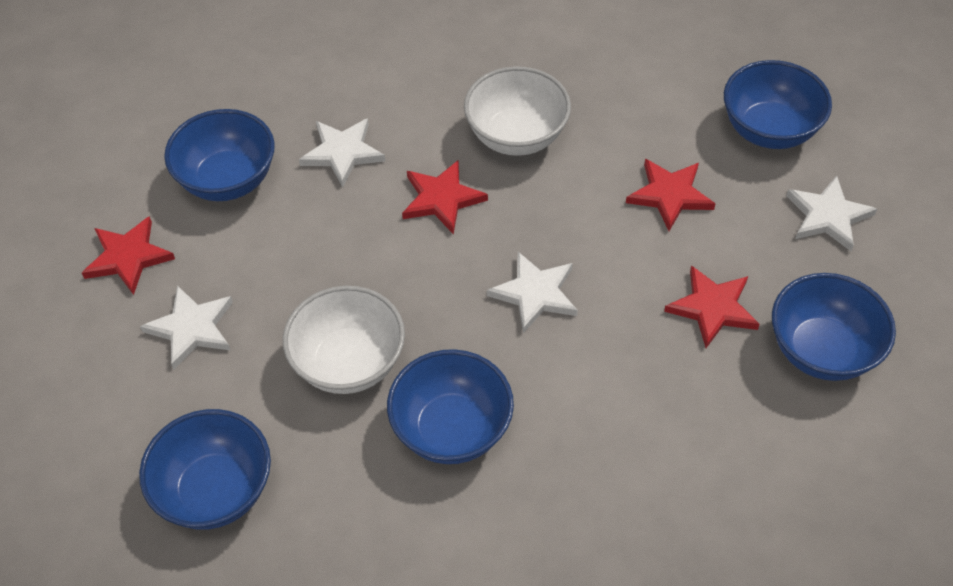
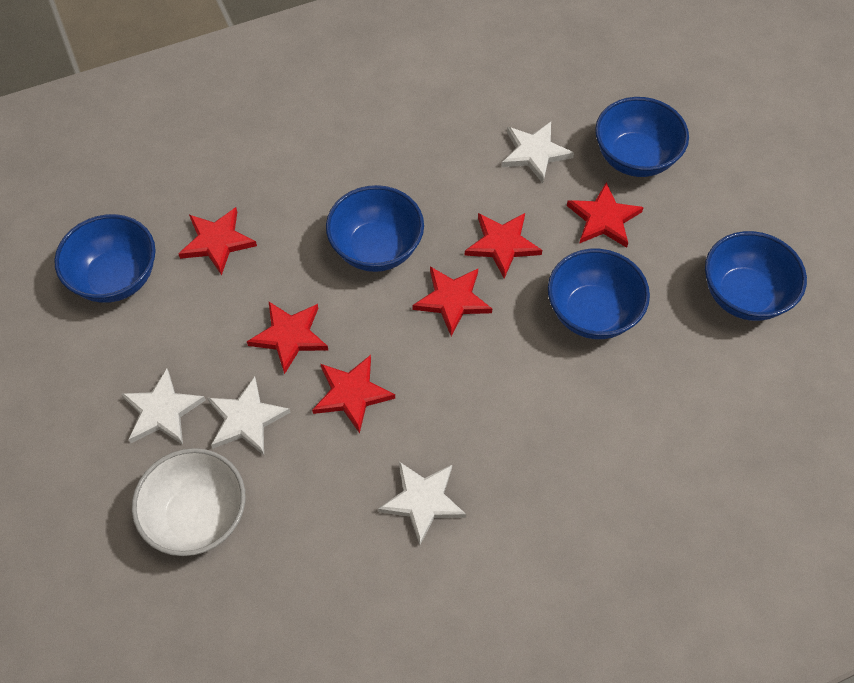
red star: [82,216,175,295] [402,160,488,234] [626,159,715,231] [664,265,760,348] = 4 -> [178,207,257,275] [247,302,328,374] [312,355,395,433] [412,266,492,336] [464,213,542,279] [567,182,644,248] = 6
white bowl: [283,286,405,394] [464,66,571,156] = 2 -> [132,448,245,556] = 1

